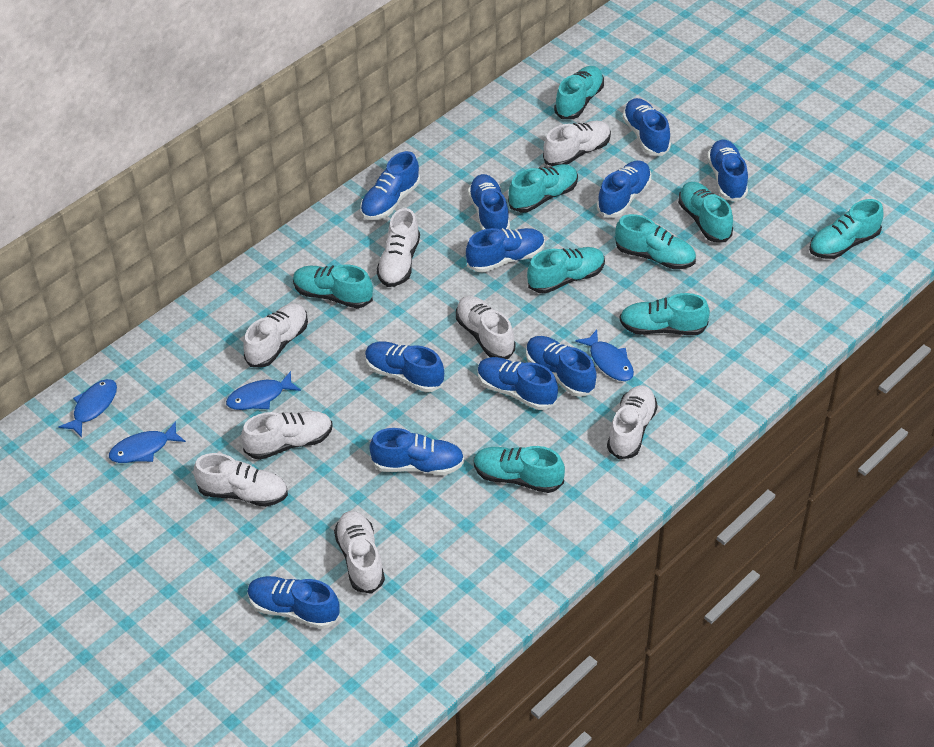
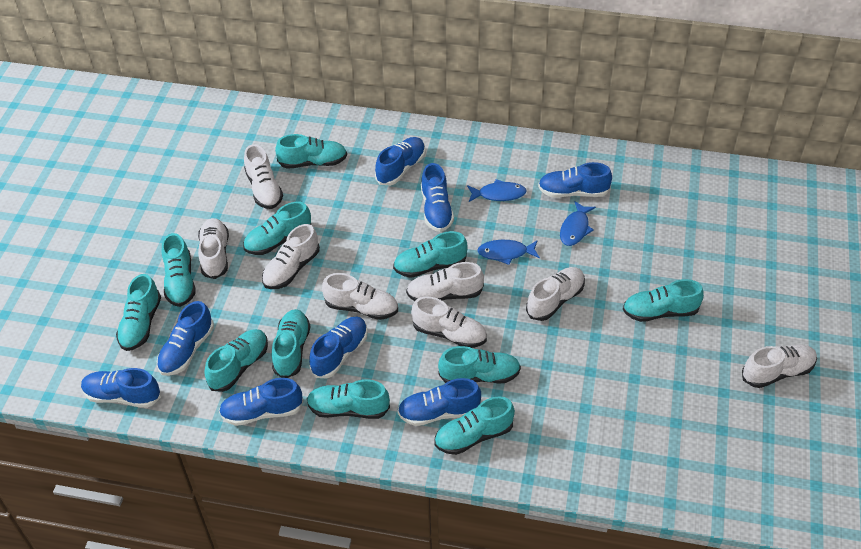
blue fish: [59,379,117,438] [109,421,186,463] [226,371,301,410] [575,330,634,381] = 4 -> [467,179,527,202] [477,240,540,265] [560,201,596,246] = 3
blue shoe: [247,576,340,629] [360,151,420,220] [365,341,444,392] [369,428,464,475] [466,228,545,273] [468,174,510,230] [477,357,558,410] [526,336,597,397] [597,160,651,217] [623,98,671,156] [707,139,748,202] = 11 -> [81,368,161,408] [157,301,214,376] [219,378,303,426] [309,316,368,378] [375,137,426,186] [398,378,481,426] [421,163,454,232] [538,162,612,198] = 8
turquoise shoe: [293,264,373,308] [474,446,565,493] [508,164,578,213] [527,247,605,294] [554,66,604,119] [615,214,696,269] [619,293,710,335] [678,182,733,242] [809,199,884,259] = 9 -> [116,274,161,351] [162,233,196,307] [204,329,268,392] [243,202,311,255] [272,309,310,378] [275,134,347,169] [307,379,390,419] [393,231,468,278] [434,396,515,455] [438,346,521,383] [623,279,704,322] = 11

